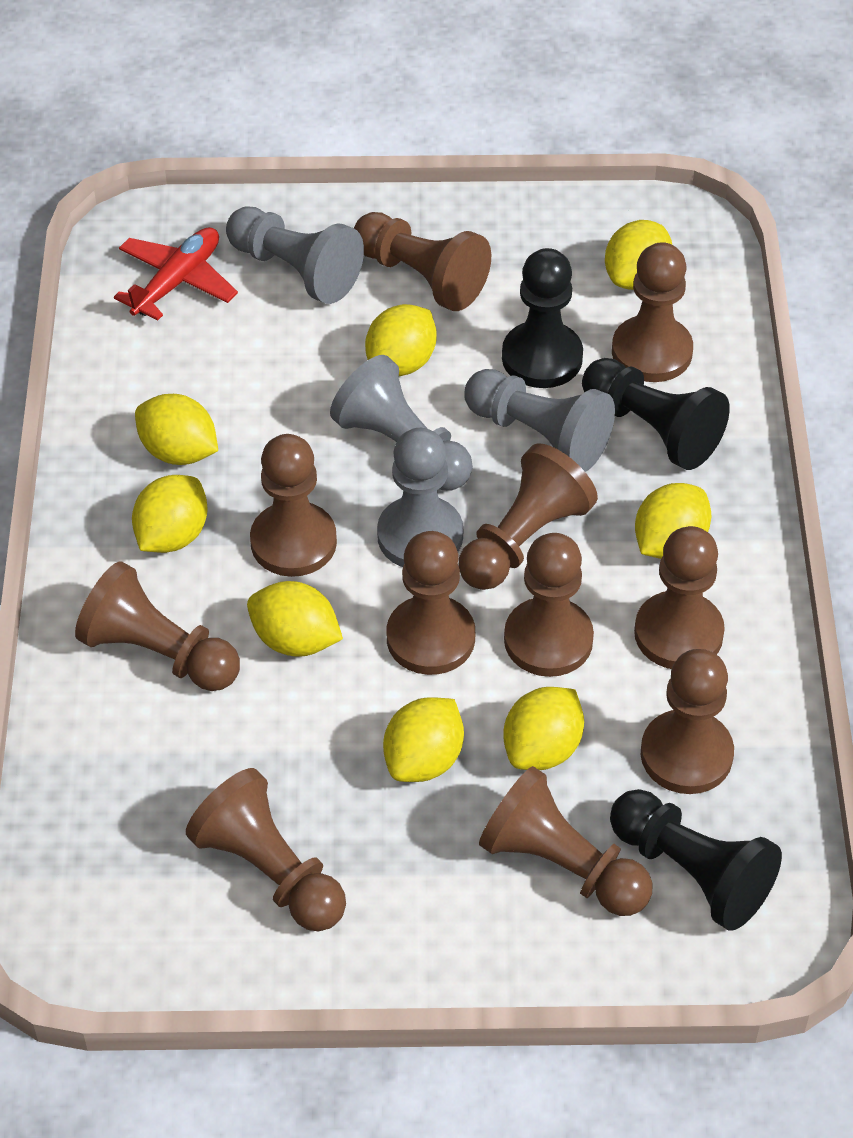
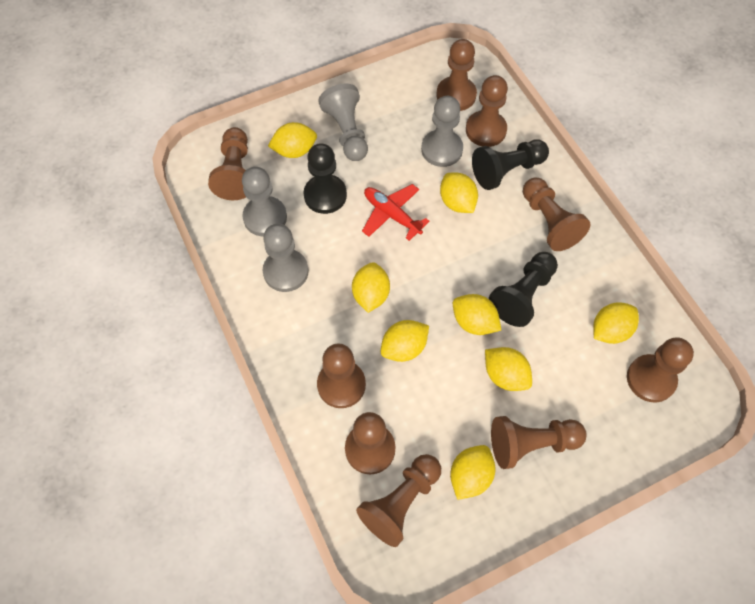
brown pawn: [75,562,240,691] [186,768,346,931] [250,434,337,577] [354,212,491,311] [386,531,475,675] [459,443,598,590] [479,766,653,916] [504,533,594,677] [612,242,693,382] [634,526,725,669] [641,649,734,794] = 11 -> [208,127,248,200] [317,343,366,408] [345,412,396,474] [356,454,441,547] [436,39,477,111] [466,75,508,147] [491,416,587,469] [523,178,590,251] [627,337,694,403] = 9

